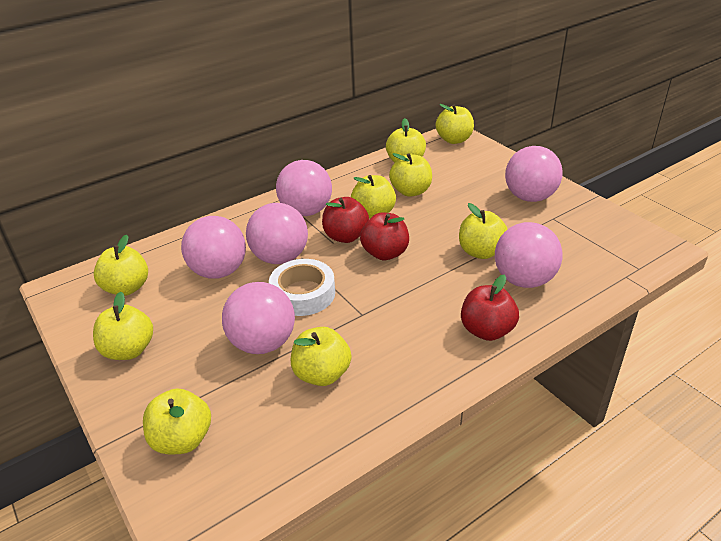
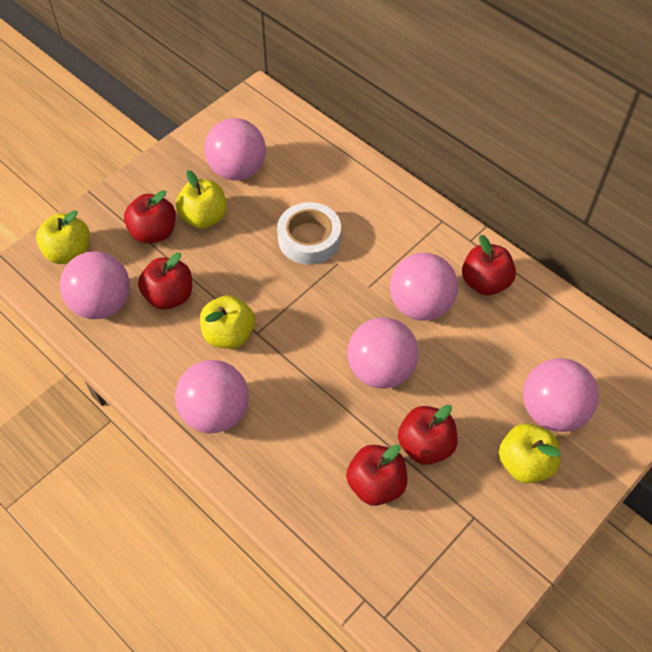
red apple: [322,197,369,243] [360,213,409,260] [461,275,519,341] = 3 -> [124,190,176,244] [138,252,192,310] [346,444,407,506] [398,405,458,465] [462,235,516,296] = 5
yellow apple: [93,291,153,360] [94,235,148,296] [143,388,211,454] [291,327,351,386] [351,175,396,219] [386,118,426,163] [389,153,432,197] [435,104,474,144] [459,203,508,259] = 9 -> [36,210,90,264] [176,170,227,229] [200,295,255,349] [499,423,560,483] = 4

